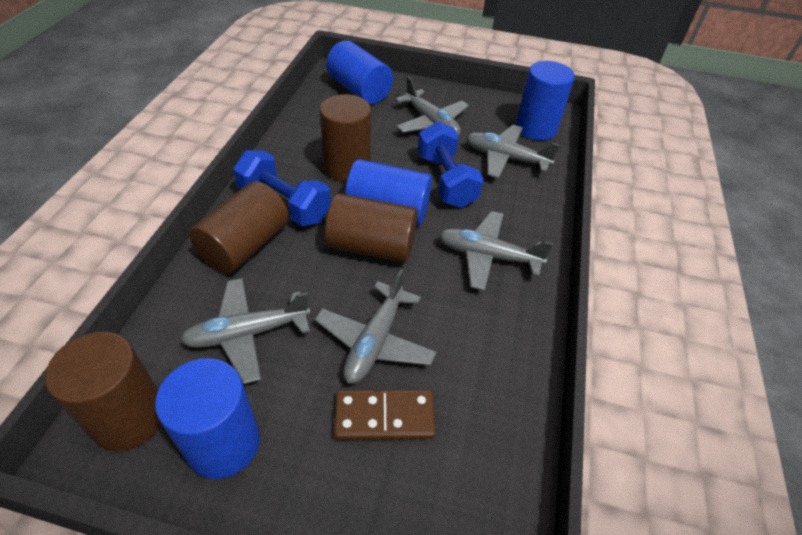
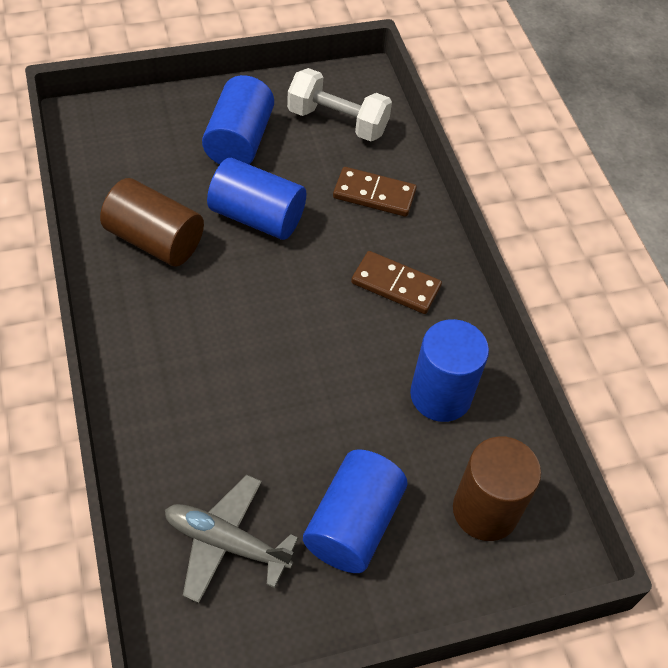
blue dumbbell: [233,150,331,226] [418,121,484,208] = 2 -> none = 0
brown cylinder: [45,332,161,451] [189,181,289,274] [320,94,371,182] [325,193,418,263] = 4 -> [100,178,204,267] [453,436,541,541] = 2
brown domino: [334,390,436,440] = 1 -> [333,167,417,217] [351,251,442,314] = 2
grey plane: [180,278,310,384] [315,269,436,384] [395,76,469,135] [439,211,553,291] [466,125,560,178] = 5 -> [165,474,298,603] = 1
white dumbbell: none = 0 -> [287,68,392,141] = 1

